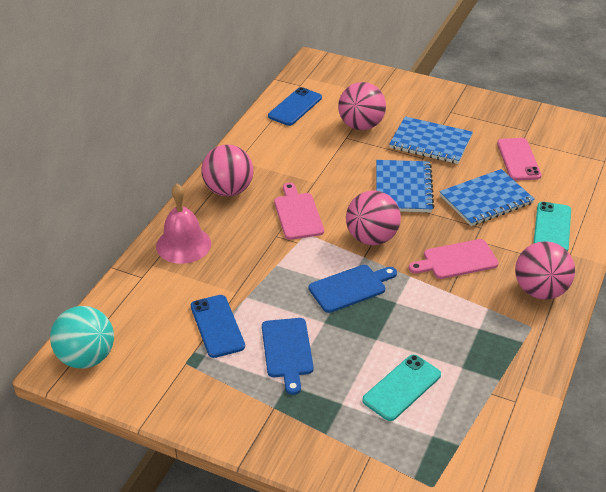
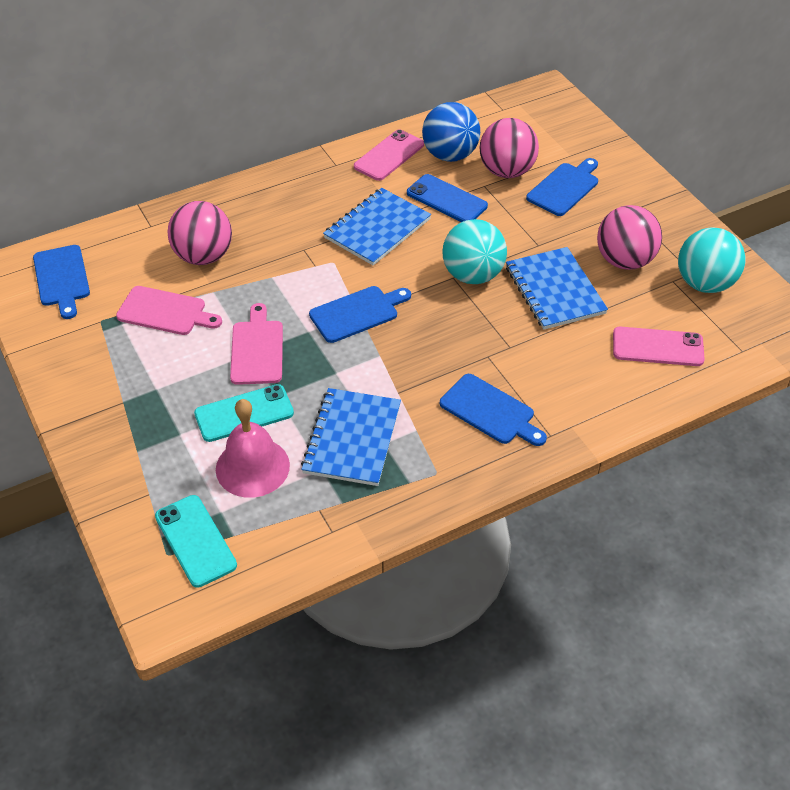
blue ball: none = 0 -> [422,102,480,162] = 1
blue cutting board: [262,318,314,395] [309,265,397,313] = 2 -> [33,245,90,319] [309,286,411,343] [440,374,547,446] [526,158,598,216] = 4
blue phone: [191,295,245,358] [268,87,322,126] = 2 -> [407,174,488,222] = 1
pink ball: [201,145,253,197] [338,82,386,130] [346,190,401,245] [515,241,575,300] = 4 -> [168,201,232,265] [480,118,539,178] [597,205,662,270] = 3
pink phone: [497,138,541,181] = 1 -> [354,129,424,181] [613,327,705,366] = 2
turquoise ball: [50,306,114,369] = 1 -> [442,219,507,284] [678,227,745,293] = 2

